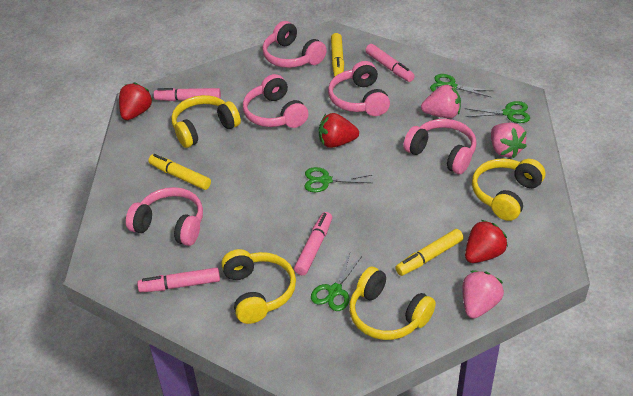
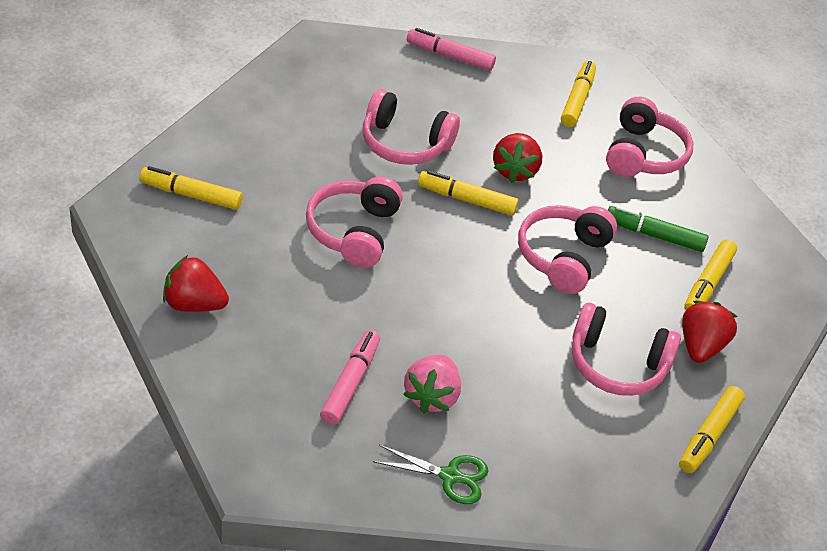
green marker: none = 0 -> [608,206,708,252] = 1
green scissors: [305,167,372,192] [311,253,362,311] [430,74,493,97] [465,101,530,123] = 4 -> [373,445,488,504] = 1
pink marker: [137,267,220,292] [154,88,221,101] [294,212,332,275] [365,44,415,82] = 4 -> [320,330,380,425] [407,28,496,71] = 2
pink strawberry: [421,85,461,118] [462,271,504,319] [491,123,527,158] = 3 -> [403,355,461,414] = 1
yellow headphones: [171,95,241,148] [221,249,296,324] [349,267,436,340] [472,158,545,221] = 4 -> none = 0
yellow marker: [148,154,211,190] [331,33,344,76] [395,229,464,276] = 3 -> [139,166,243,210] [418,170,519,216] [561,61,596,127] [679,386,745,473] [684,239,737,311] = 5

